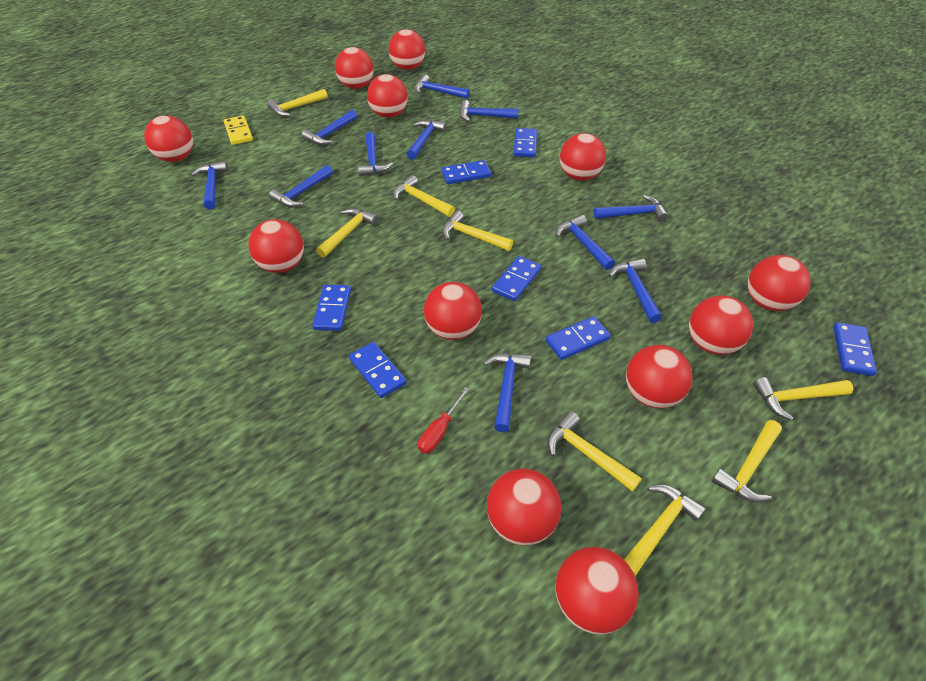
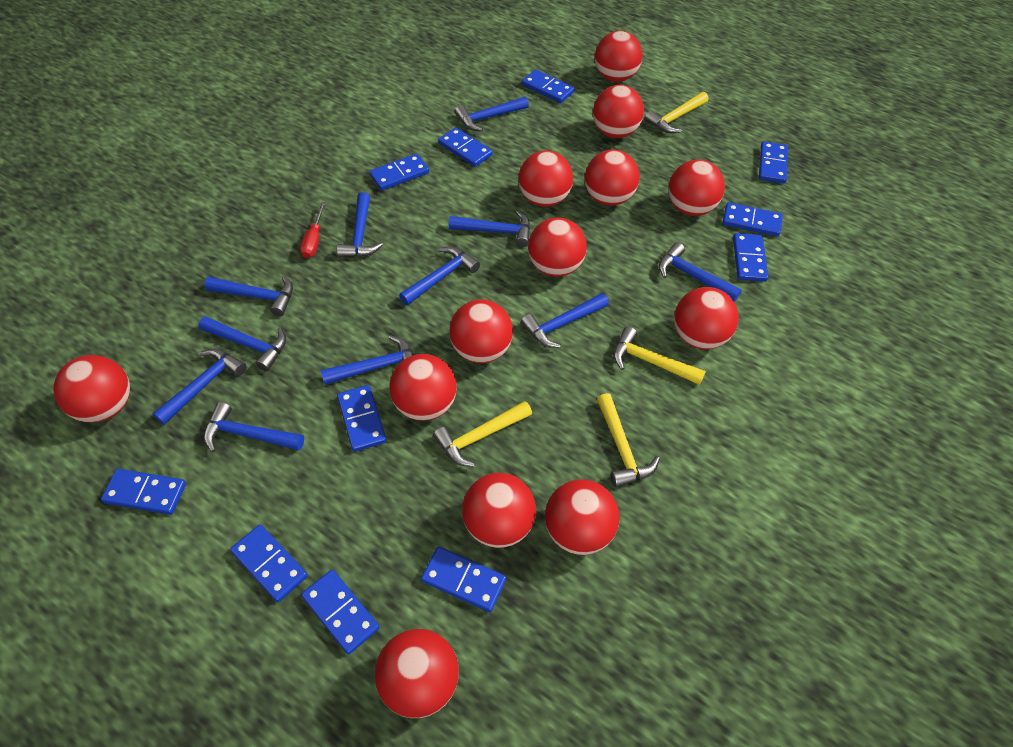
blue domino: [312,285,351,331] [349,342,407,398] [441,160,491,184] [492,256,541,301] [513,128,537,157] [545,317,611,360] [833,322,877,376] = 7 -> [101,469,186,515] [230,525,308,602] [301,570,380,655] [337,385,386,452] [369,154,429,191] [421,547,506,612] [438,127,493,167] [522,70,575,103] [722,202,783,237] [733,233,768,282] [759,141,788,184] = 11
red ball: [144,116,193,162] [249,219,304,273] [335,47,374,89] [367,74,408,118] [389,29,425,70] [424,282,482,340] [487,469,561,546] [556,547,639,635] [560,133,606,181] [626,345,693,408] [689,296,753,355] [748,255,811,311] = 12 -> [53,355,130,423] [375,629,459,718] [389,354,457,421] [449,300,513,363] [462,473,536,548] [518,150,573,207] [528,217,587,277] [545,479,619,555] [585,150,640,206] [593,85,644,138] [595,31,642,82] [668,159,725,216] [674,287,739,349] = 13
yellow domino: [224,115,253,145] = 1 -> none = 0
yellow hammer: [267,89,328,117] [316,208,379,258] [393,175,455,217] [442,210,513,251] [547,411,642,492] [624,485,706,576] [712,420,782,502] [753,377,853,420] = 8 -> [433,401,532,467] [597,393,660,487] [613,327,706,385] [644,92,708,133] = 4

